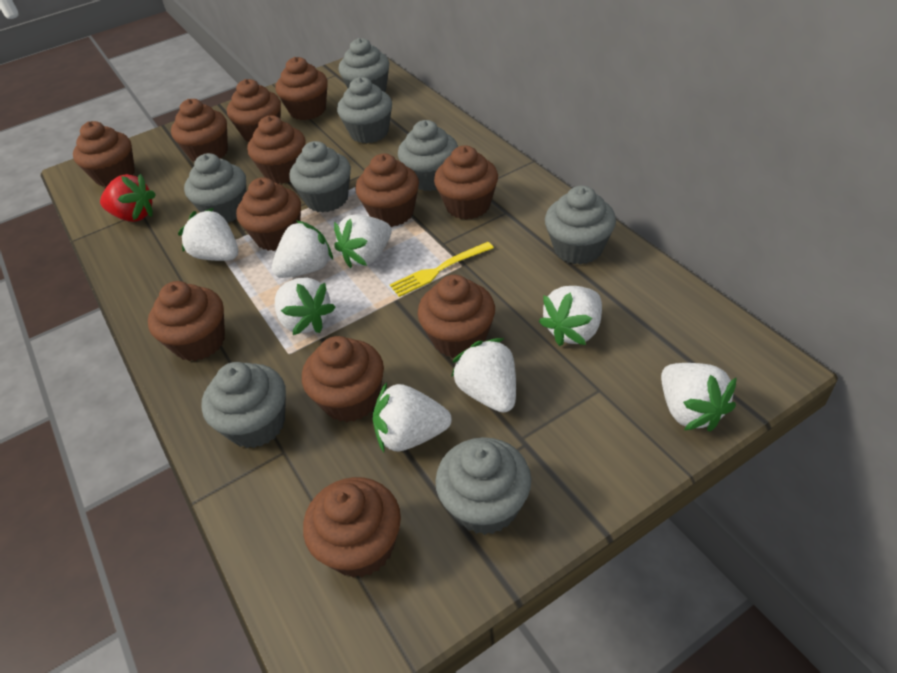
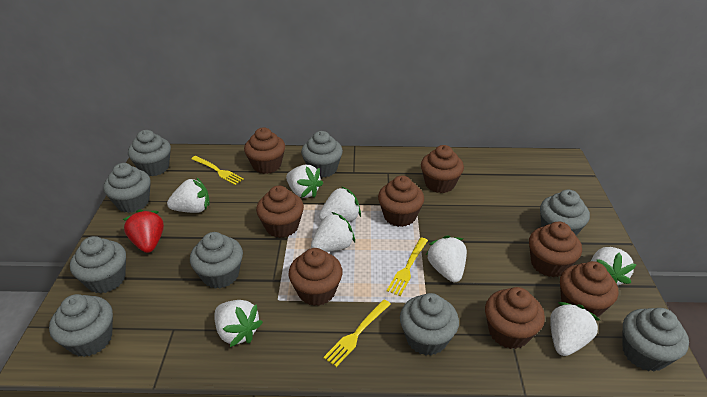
brown cupcake: [73,121,135,187] [148,281,225,361] [171,99,228,162] [227,79,281,142] [236,177,301,251] [247,115,306,184] [276,57,328,120] [302,336,384,422] [303,477,401,578] [355,154,419,227] [418,275,495,358] [434,145,498,220] = 12 -> [244,127,285,174] [256,186,304,238] [289,248,343,306] [378,176,424,227] [421,145,464,193] [485,287,545,349] [529,222,582,277] [560,261,618,317] = 8
grey cupcake: [184,153,246,223] [201,362,286,448] [289,141,351,213] [337,77,392,143] [338,38,389,92] [398,120,458,191] [435,437,531,535] [545,185,616,265] = 8 -> [49,294,113,357] [70,236,126,294] [103,163,151,213] [128,130,171,176] [190,232,243,289] [301,131,343,178] [400,293,459,356] [540,190,590,236] [622,308,689,371] = 9
yellow fork: [390,242,494,297] = 1 -> [191,156,244,185] [323,300,391,367] [387,237,428,296] = 3

